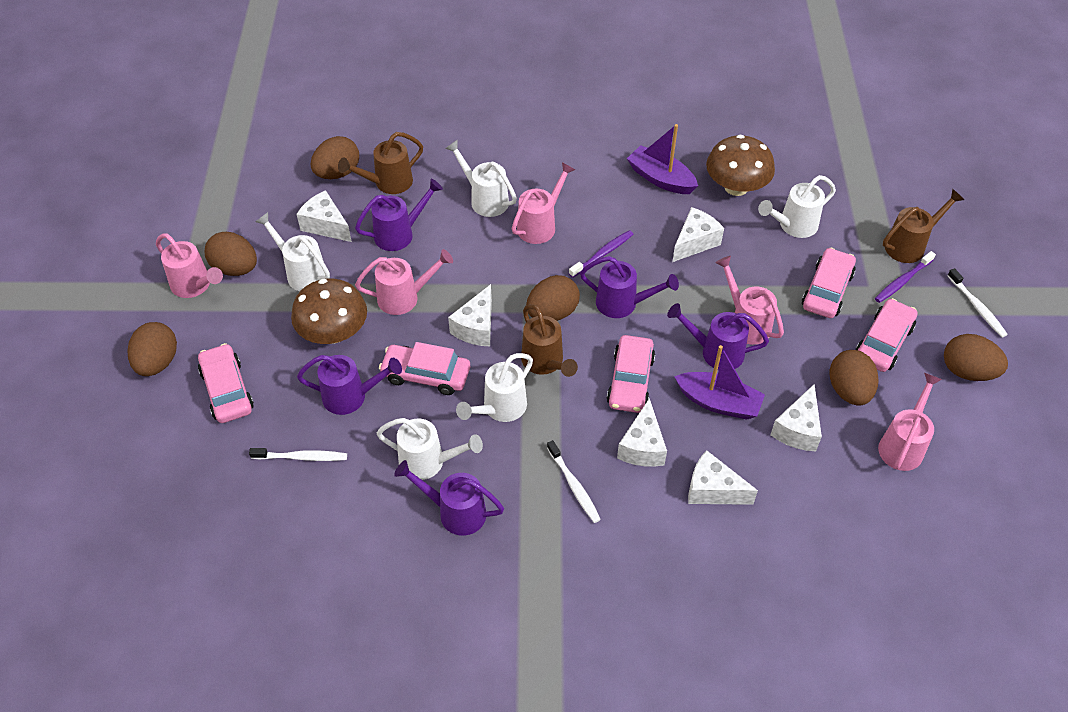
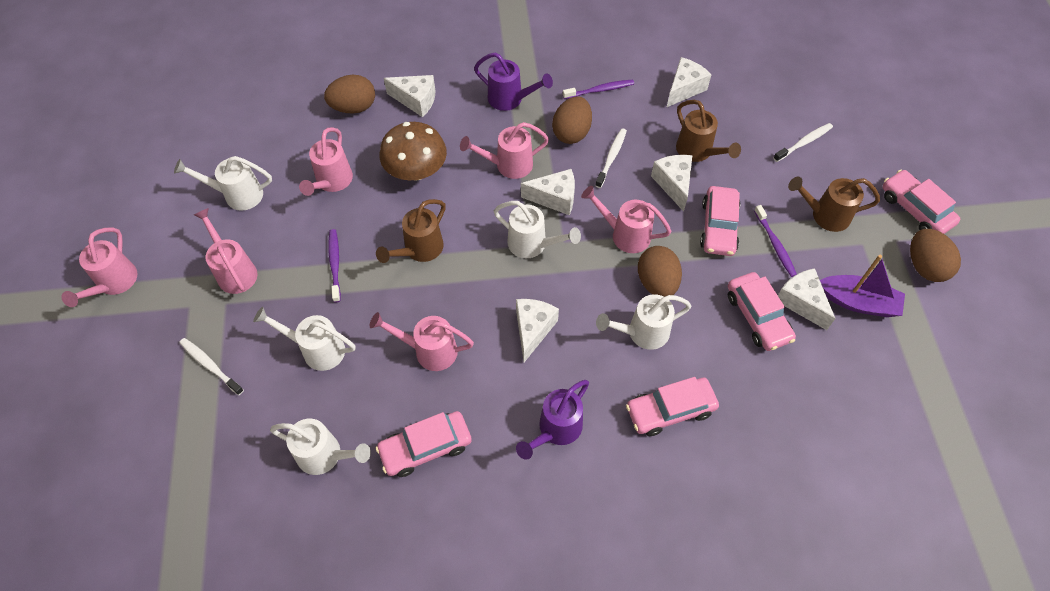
brown egg: [128,322,177,376] [205,232,257,276] [311,136,359,179] [526,275,580,321] [830,350,879,406] [944,334,1008,381] = 6 -> [324,75,375,114] [552,96,592,144] [638,246,682,297] [910,229,961,282] = 4
brown mushroom: [291,279,367,344] [706,135,775,196] = 2 -> [380,122,447,181] = 1
pink watering can: [156,233,223,298] [355,249,453,315] [512,162,576,244] [715,256,784,345] [878,373,942,471] = 5 -> [62,227,137,307] [194,208,258,294] [299,127,353,196] [370,312,474,371] [460,122,549,179] [581,186,672,253] = 6
purple boat: [627,124,698,194] [674,345,765,420] = 2 -> [820,255,905,317] = 1
purple toothbrush: [569,230,634,278] [875,251,936,303] = 2 -> [328,229,341,302] [563,80,634,99] [754,205,797,277] = 3
purple watering can: [297,355,402,415] [355,179,443,251] [394,460,504,536] [580,256,679,318] [667,303,769,370] = 5 -> [474,53,553,111] [516,380,589,460] = 2

